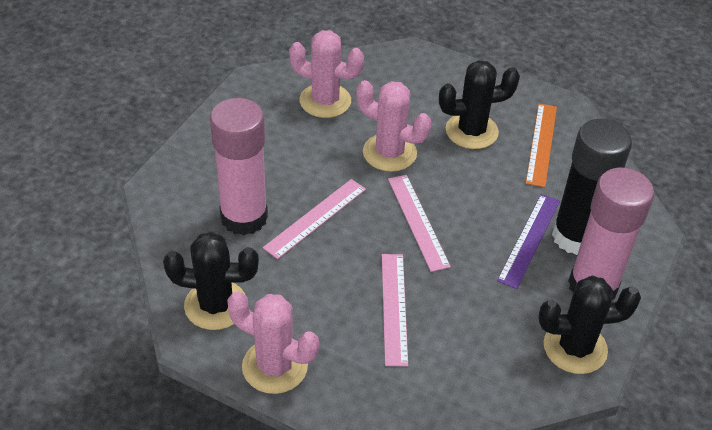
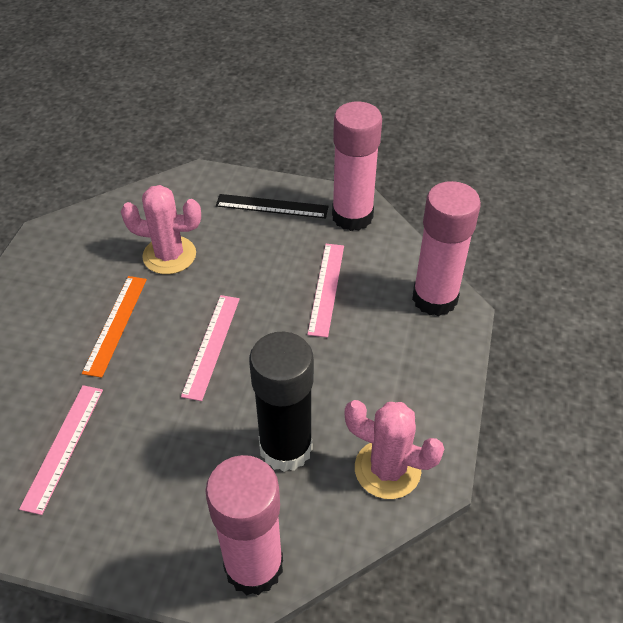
black cactus: [163,232,259,330] [439,60,520,149] [538,276,641,374] = 3 -> none = 0
black ruler: none = 0 -> [216,194,329,219] = 1
pink cactus: [227,291,319,394] [289,30,364,118] [356,80,431,172] = 3 -> [121,185,201,274] [345,400,444,499] = 2
pink glue stick: [210,98,268,235] [568,168,654,300] = 2 -> [205,455,283,595] [332,102,382,231] [412,181,481,316] = 3
purple ruler: [497,194,560,289] = 1 -> none = 0

